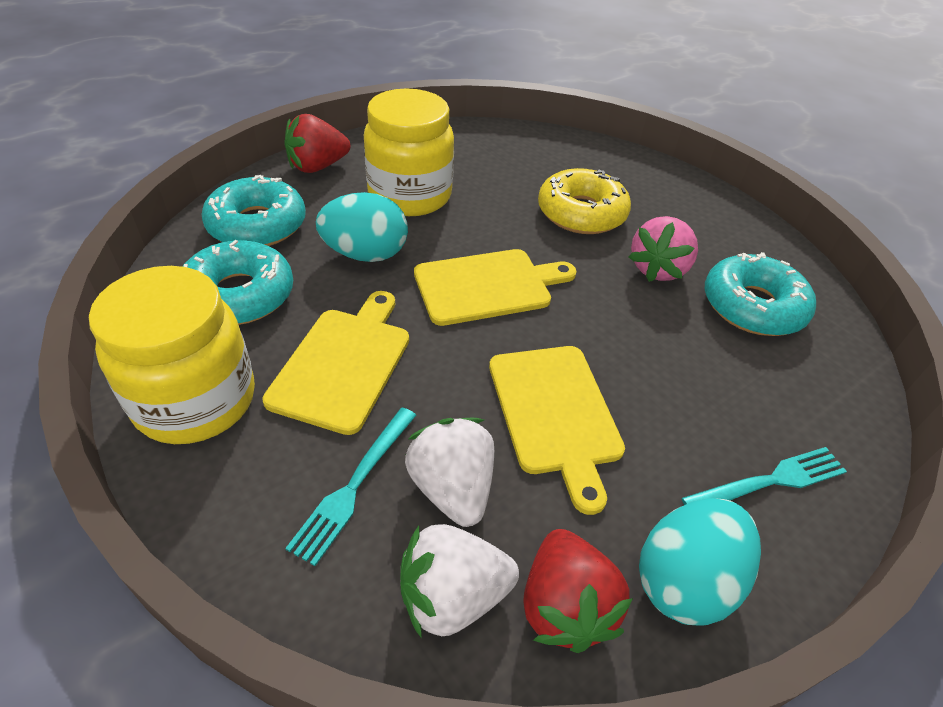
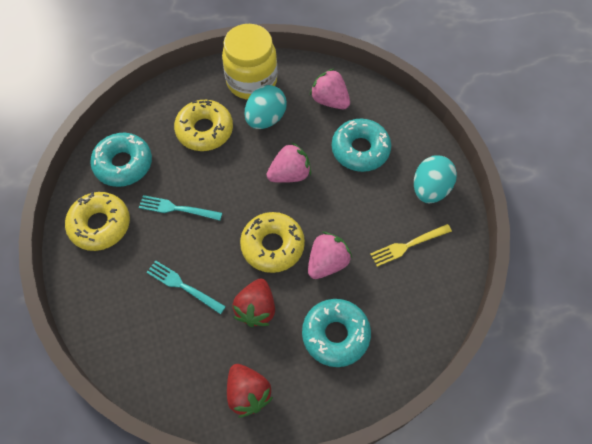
pink strawberry: [629,216,698,282] = 1 -> [266,142,311,183] [308,232,352,279] [310,69,350,109] = 3
white strawberry: [400,524,519,638] [405,418,494,527] = 2 -> none = 0
yellow cutting board: [263,291,409,435] [414,249,577,326] [489,346,625,515] = 3 -> none = 0
yellow donut: [538,168,631,234] = 1 -> [65,192,130,251] [174,100,233,151] [240,212,305,273] = 3
yellow fork: none = 0 -> [370,224,452,267] = 1
yellow jar: [89,266,255,444] [364,88,454,216] = 2 -> [222,24,277,100] = 1

